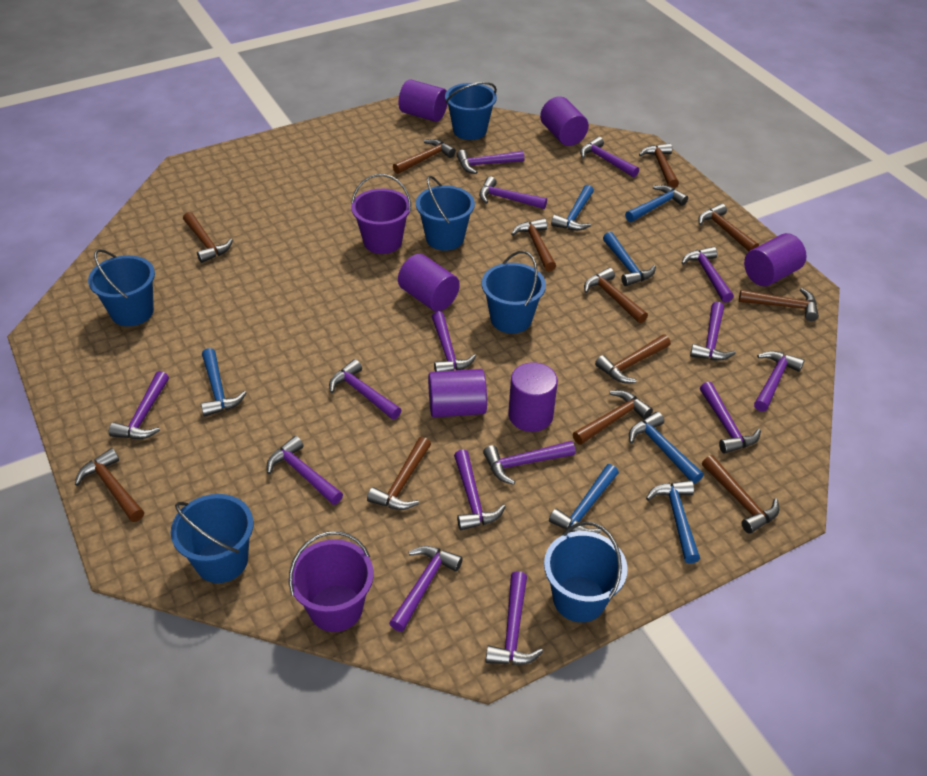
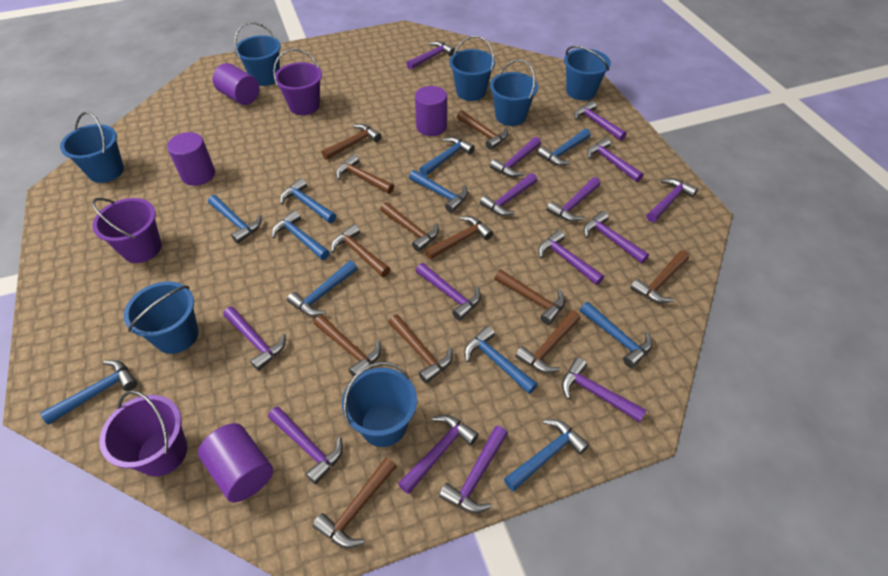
blue bucket: [88,249,155,326] [171,494,253,583] [416,176,475,251] [445,82,497,140] [482,251,546,333] [544,522,628,622] = 6 -> [60,112,124,183] [124,281,199,354] [234,22,281,86] [342,362,417,447] [449,35,495,101] [490,59,538,126] [564,46,611,100] = 7
blue hammer: [201,348,246,417] [549,464,619,533] [551,185,594,231] [603,232,656,286] [625,185,688,222] [629,412,704,484] [646,480,700,564] = 7 -> [40,360,137,425] [208,195,262,244] [272,210,330,260] [280,178,337,223] [287,260,358,316] [409,170,468,213] [419,137,475,176] [464,326,538,394] [504,419,589,491] [537,129,591,166] [580,302,652,368] = 11
purple bucket: [289,531,374,632] [351,174,411,254] = 2 -> [92,198,162,263] [99,390,187,476] [273,49,322,115] = 3
purple cylinder: [398,254,460,312] [399,79,448,122] [428,369,487,418] [508,362,558,432] [540,96,589,146] [744,233,807,286] = 6 -> [167,132,215,186] [198,423,273,502] [213,63,260,105] [415,86,447,136] = 4

